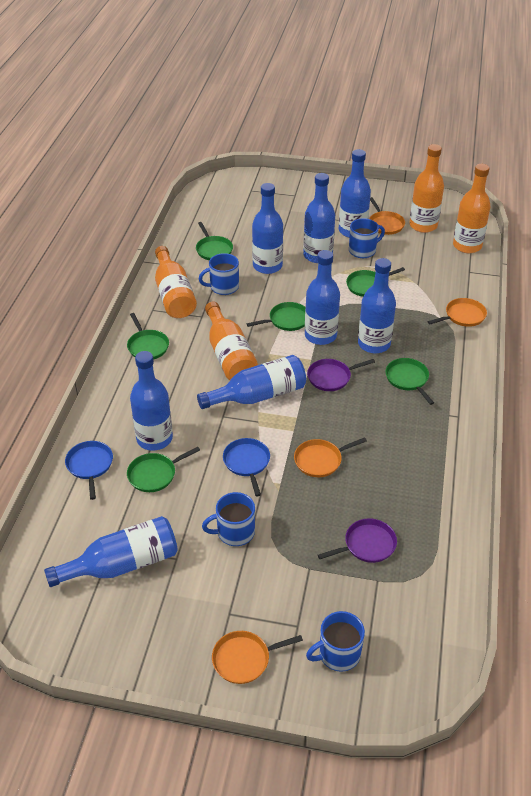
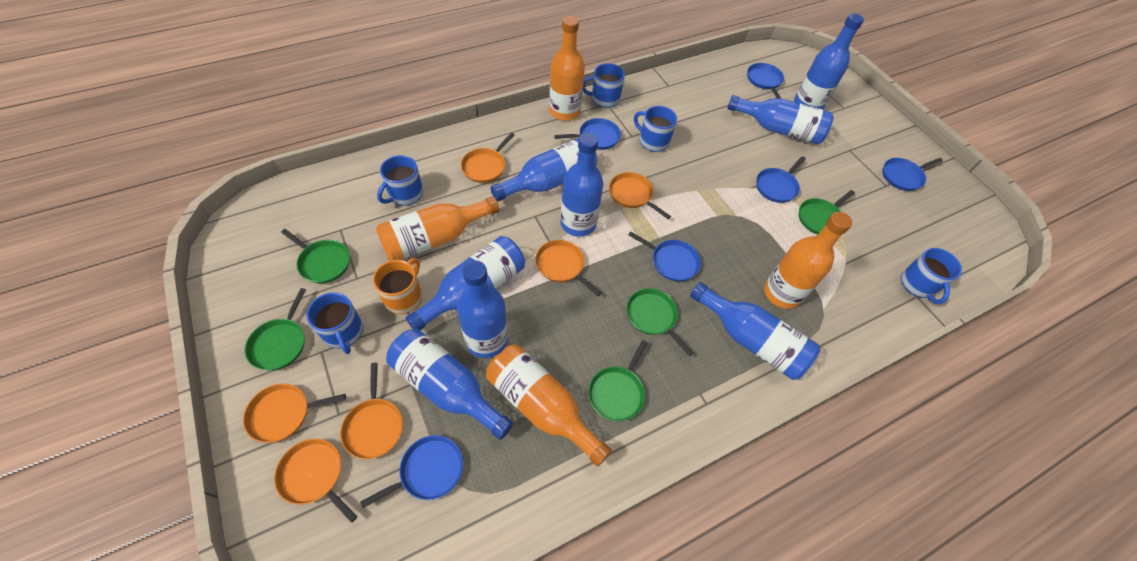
blue mug: [199,253,239,295] [202,492,255,546] [306,611,365,672] [349,218,385,258] = 4 -> [306,292,363,354] [377,155,423,206] [583,63,625,108] [634,106,677,152] [901,248,962,304] = 5
blue pan: [65,441,113,500] [223,438,270,497] = 2 -> [360,435,463,508] [554,118,621,150] [628,231,701,281] [747,63,784,98] [756,156,806,203] [882,158,943,191] = 6
green pan: [127,313,169,360] [127,447,200,492] [196,222,233,260] [247,302,306,331] [346,267,405,297] [386,358,434,405] = 6 -> [245,288,306,370] [281,229,350,283] [589,340,648,421] [627,288,694,357] [799,190,855,234] = 5
orange mug: none = 0 -> [373,258,422,314] = 1
orange pan: [212,631,303,684] [294,437,367,477] [369,197,405,235] [428,298,487,327] = 4 -> [243,384,346,443] [274,439,357,523] [340,363,403,459] [461,133,514,183] [535,240,601,296] [609,172,671,219] = 6
purple pan: [307,359,375,391] [318,518,397,563] = 2 -> none = 0

